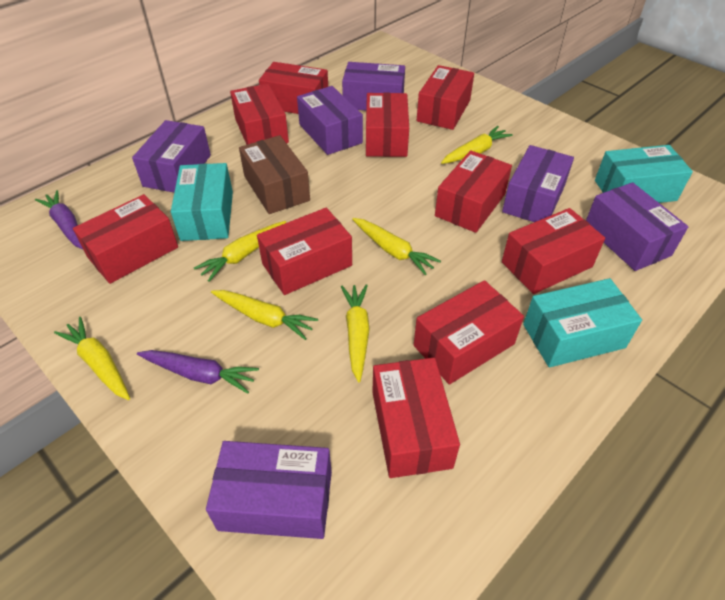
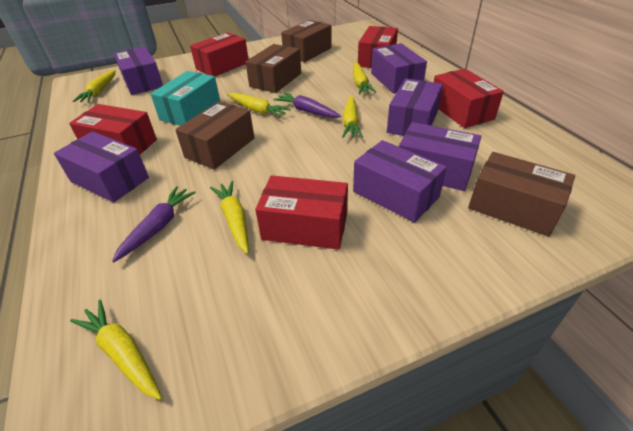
brown box: [239,135,310,214] = 1 -> [175,101,254,169] [245,44,301,93] [281,20,332,62] [468,152,575,237] = 4
red box: [73,194,178,284] [230,84,289,145] [257,208,352,295] [259,62,328,114] [366,93,409,157] [372,357,460,478] [414,280,524,385] [417,65,474,130] [435,150,512,233] [502,208,605,294] = 10 -> [69,104,157,154] [190,32,249,76] [255,175,348,250] [358,26,398,68] [434,68,504,128] = 5
turquoise box: [171,163,233,241] [523,278,642,367] [595,145,693,203] = 3 -> [150,71,220,126] = 1

